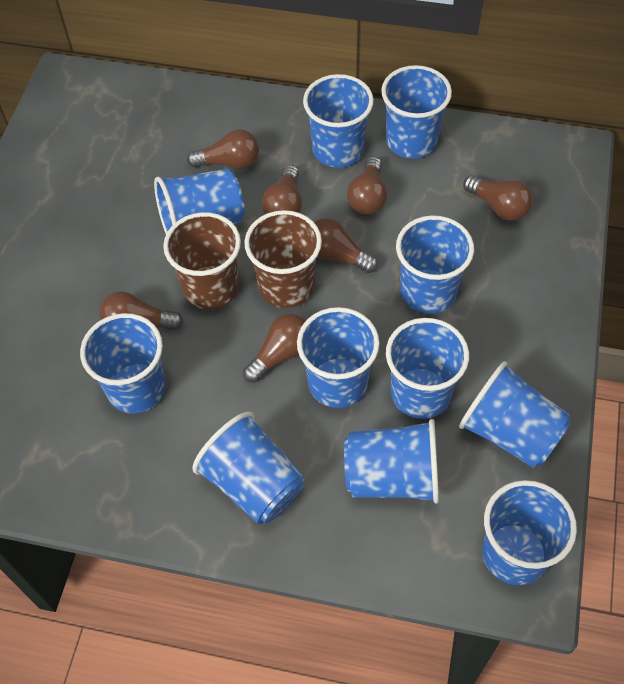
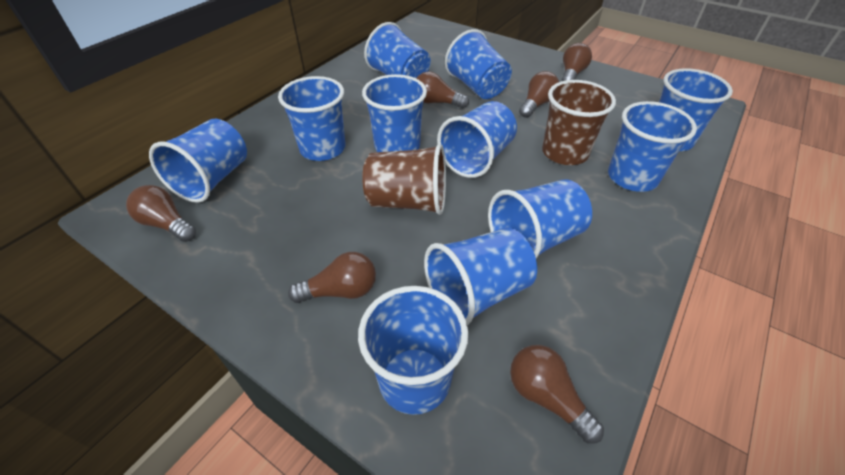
brown light bulb: [100,291,183,330] [187,129,259,169] [243,314,306,383] [262,165,302,214] [314,218,378,273] [347,157,387,214] [463,175,533,221] = 7 -> [126,185,196,242] [288,252,376,303] [416,71,469,108] [510,345,604,444] [519,71,559,118] [562,43,592,81] = 6

